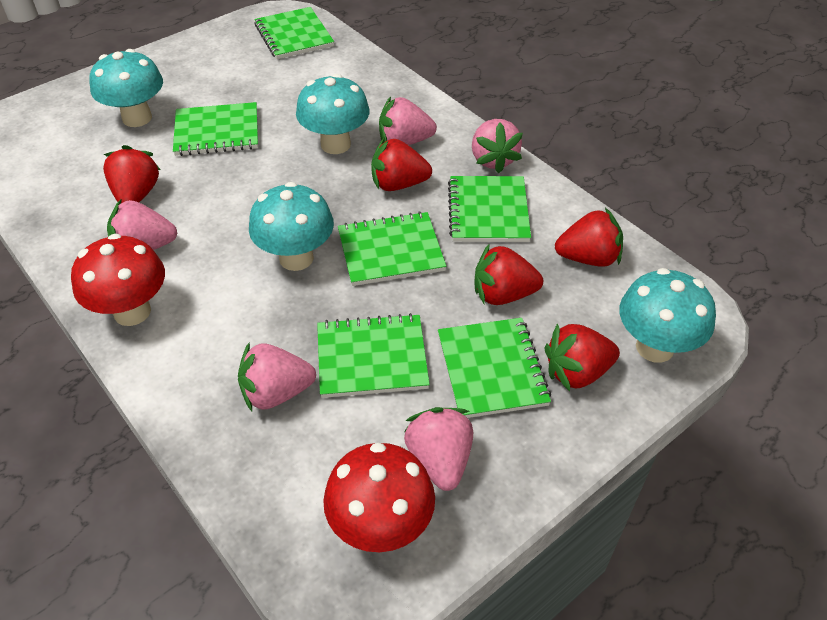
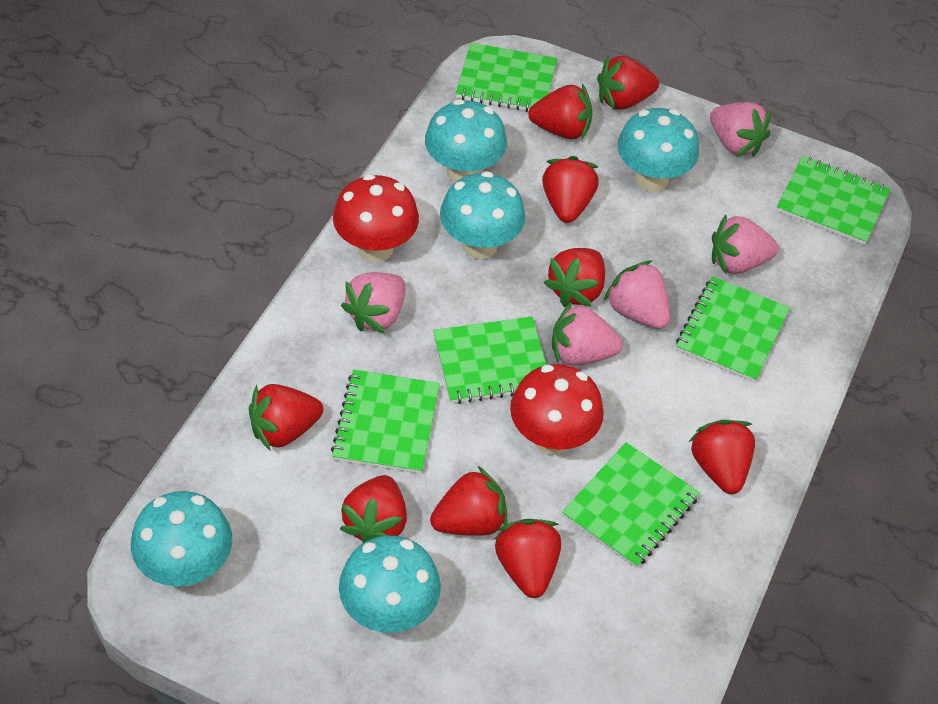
red strawberry: [103,145,160,203] [371,137,432,191] [474,243,543,305] [545,323,620,391] [555,208,623,267] = 5 -> [249,384,323,451] [340,475,407,543] [430,466,508,536] [494,519,561,598] [528,84,593,139] [542,156,599,223] [544,248,605,307] [597,55,659,110] [689,420,755,494] = 9
turquoise mushroom: [89,49,163,127] [249,182,334,271] [296,74,370,154] [619,268,716,363] = 4 -> [131,491,232,587] [339,535,441,633] [425,99,507,183] [440,171,525,259] [617,108,699,192] = 5

